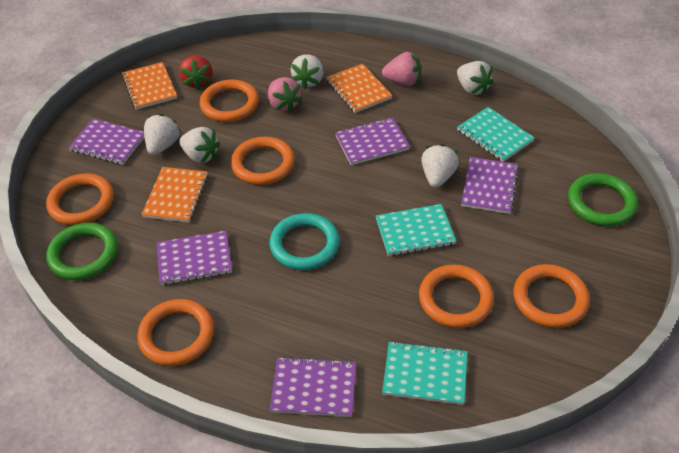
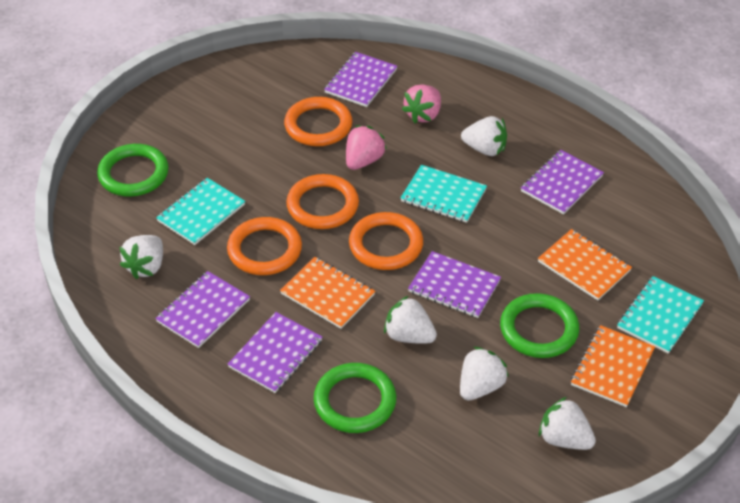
green ring: [46,223,118,280] [568,173,638,226] = 2 -> [97,144,169,196] [314,363,396,433] [500,293,579,358] = 3
orange ring: [46,173,114,225] [137,299,214,366] [200,79,259,122] [231,137,295,185] [419,265,494,328] [513,264,590,328] = 6 -> [227,217,302,275] [284,97,352,146] [286,174,359,229] [349,212,423,270] = 4
red strawberry: [179,56,213,90] = 1 -> none = 0
turquoise ring: [270,213,340,270] = 1 -> none = 0

